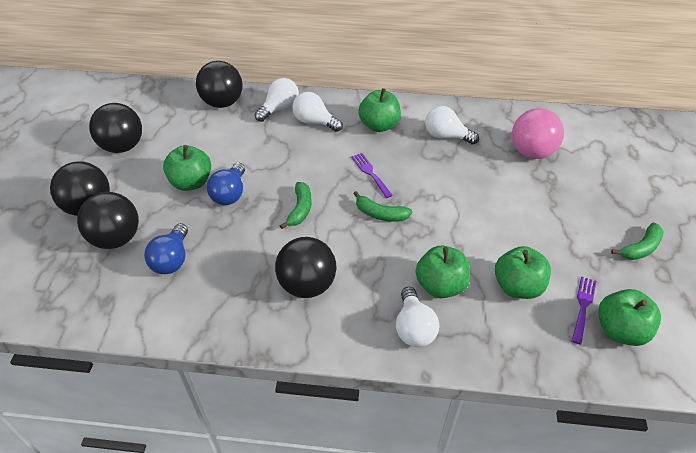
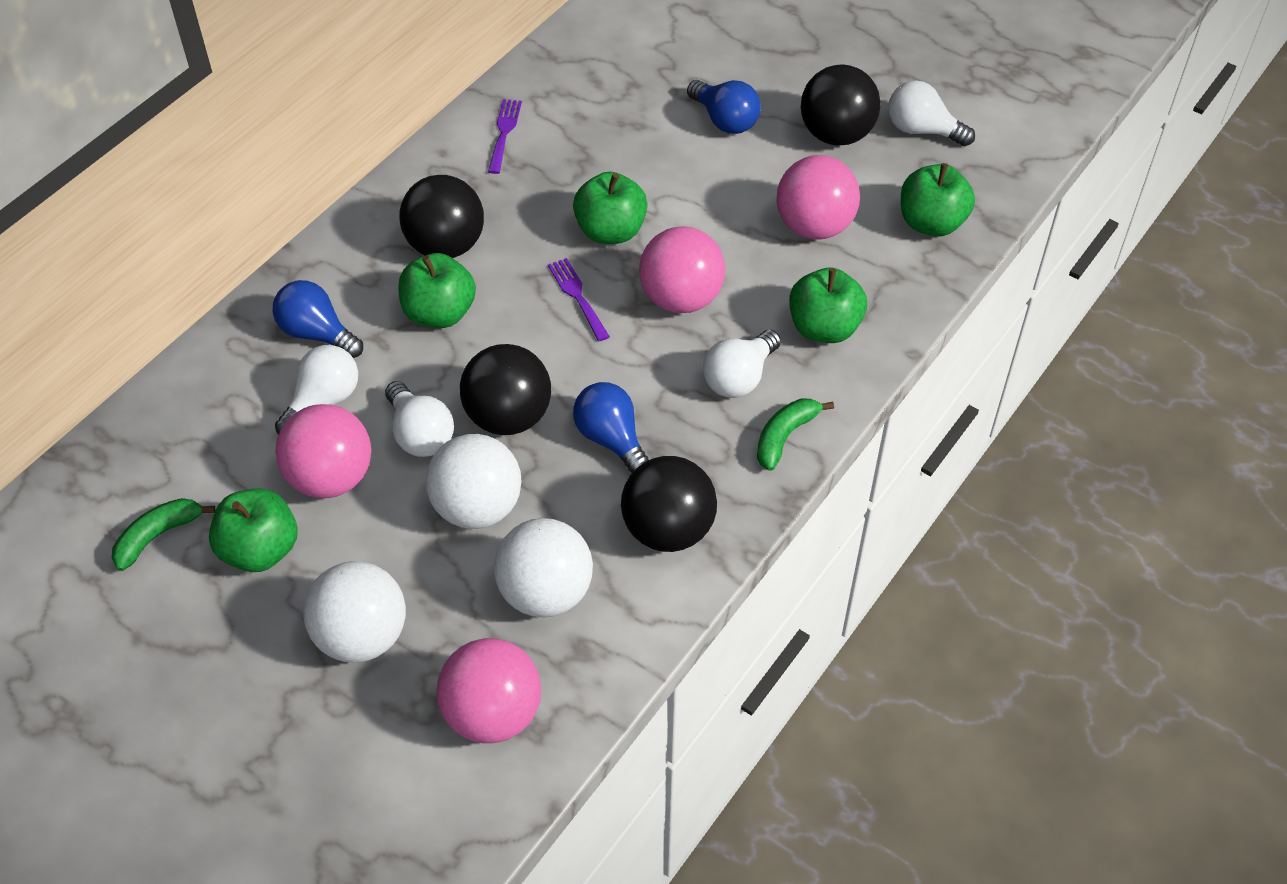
black ball: [50,161,110,216] [77,192,139,249] [89,103,142,153] [196,61,243,108] [275,237,336,298] = 5 -> [399,175,484,258] [460,344,551,435] [621,456,717,552] [801,64,881,146] = 4
blue light bulb: [144,223,188,274] [207,163,245,205] = 2 -> [273,280,363,358] [573,382,649,473] [687,80,761,134] = 3
green banana: [280,182,312,229] [353,191,412,222] [611,223,663,260] = 3 -> [112,498,216,571] [757,399,834,471] = 2
pink ball: [512,108,564,159] = 1 -> [275,404,372,498] [436,638,541,743] [639,226,725,313] [777,155,860,240] = 4
white ball: none = 0 -> [303,561,406,662] [426,434,522,529] [494,518,593,618] = 3

